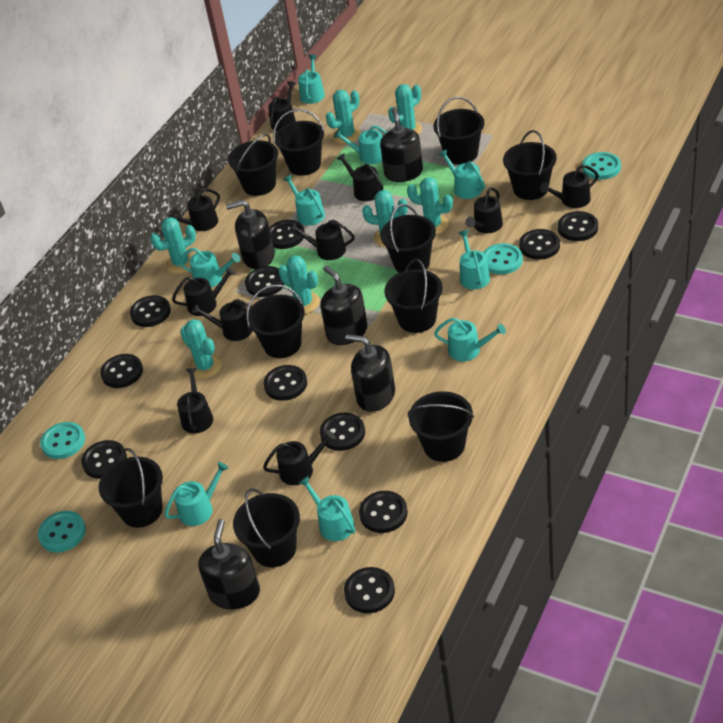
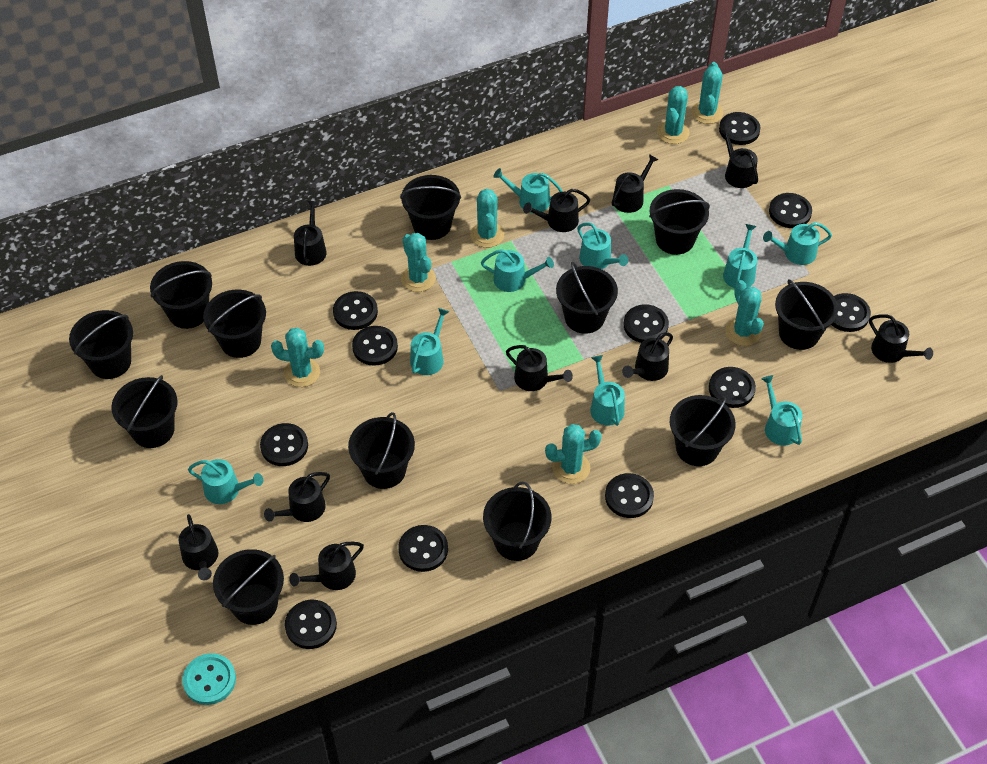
black bucket: [99,448,163,528] [228,134,278,196] [233,488,300,567] [246,284,305,358] [273,109,324,176] [380,204,436,273] [384,259,442,333] [408,391,474,462] [433,97,484,164] [503,130,557,200] = 10 -> [69,310,133,379] [111,375,177,448] [150,261,212,329] [203,290,266,358] [213,549,284,625] [348,412,415,489] [400,175,461,240] [483,481,551,561] [556,262,618,334] [649,189,710,255] [670,395,736,466] [775,279,838,350] = 12
black soap dispenser: [198,519,260,610] [226,200,275,269] [320,265,368,345] [345,334,395,412] [380,107,423,182] = 5 -> none = 0
turquoise button: [38,511,86,553] [40,422,85,459] [483,243,523,274] [582,152,621,180] = 4 -> [182,653,236,705] = 1

